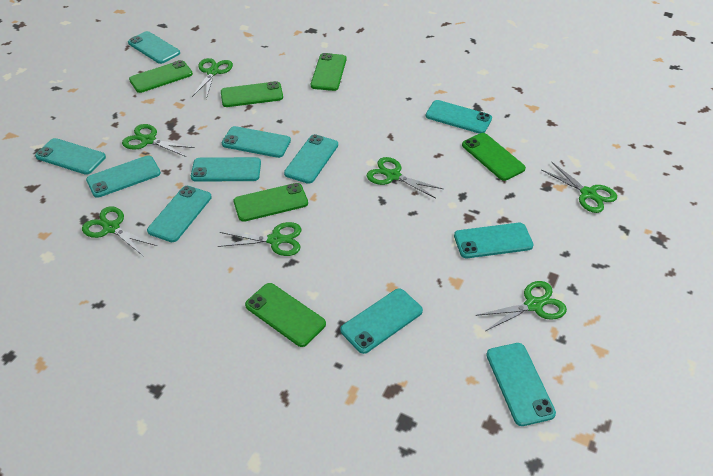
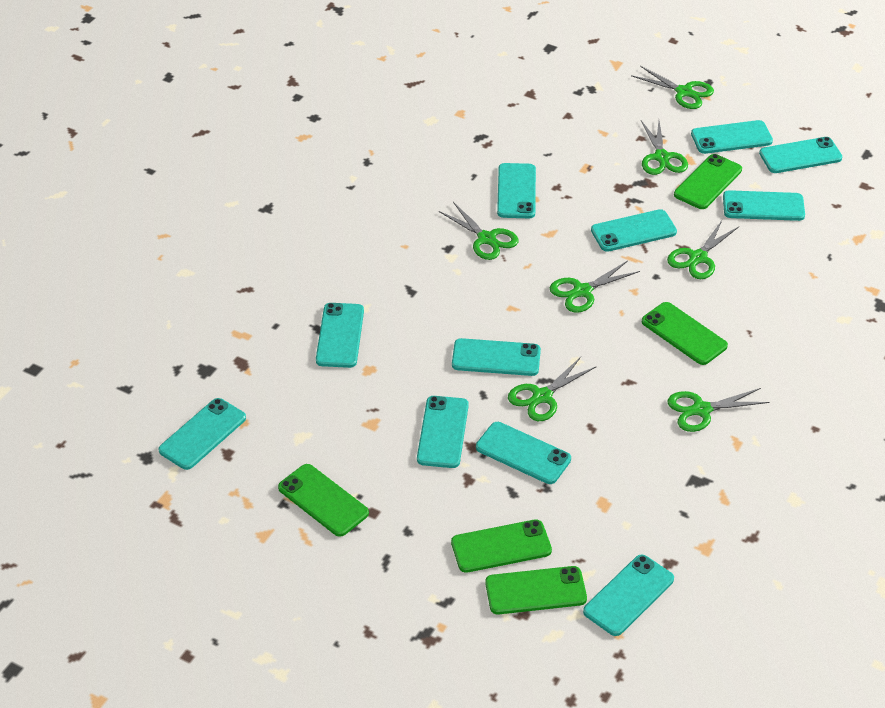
green phone: [129,60,193,93] [221,81,283,107] [233,183,308,222] [245,283,326,347] [311,53,346,91] [462,133,526,181] = 6 -> [278,464,369,537] [451,519,552,573] [485,566,587,614] [642,302,728,365] [674,154,742,209] = 5

